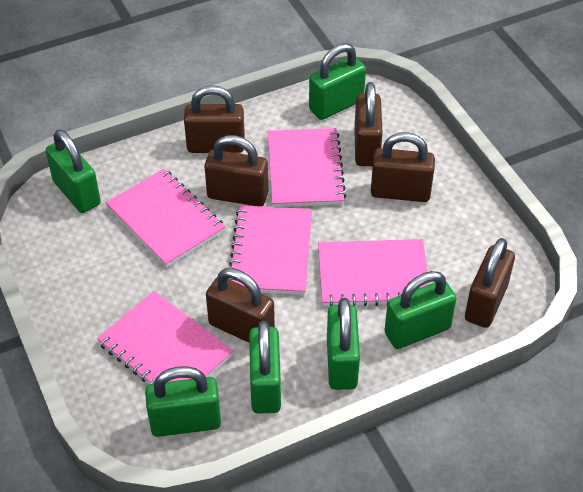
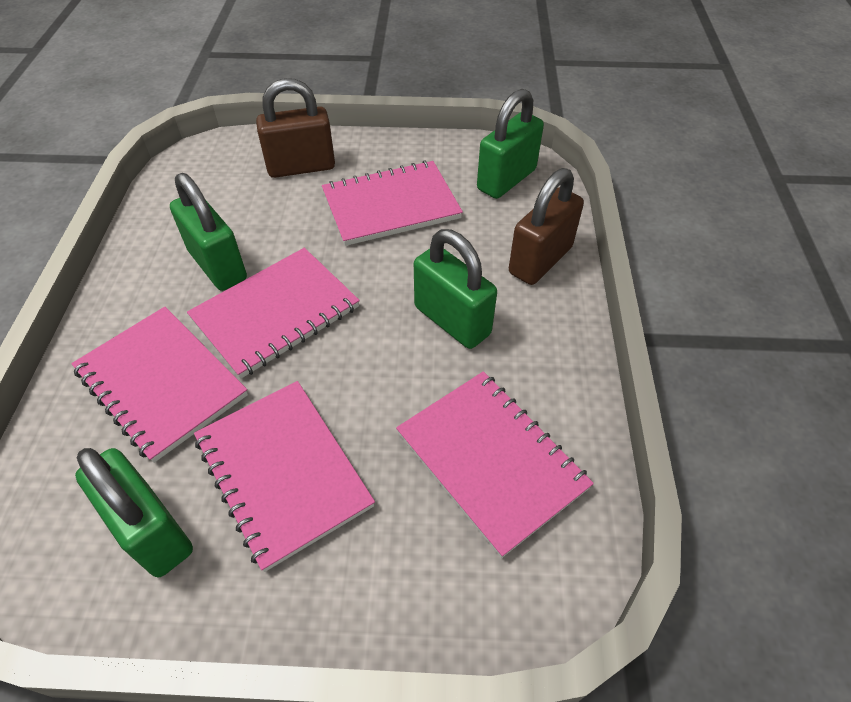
brown padlock: [184,85,245,153] [204,135,268,206] [206,268,275,343] [354,82,383,166] [371,132,435,202] [465,238,515,328] = 6 -> [256,78,335,178] [509,168,584,285] = 2
green padlock: [46,129,101,213] [145,366,221,437] [249,321,281,414] [309,43,366,120] [327,298,360,390] [385,271,456,349] = 6 -> [75,448,193,577] [170,173,247,291] [414,229,497,349] [477,89,544,199] = 4

